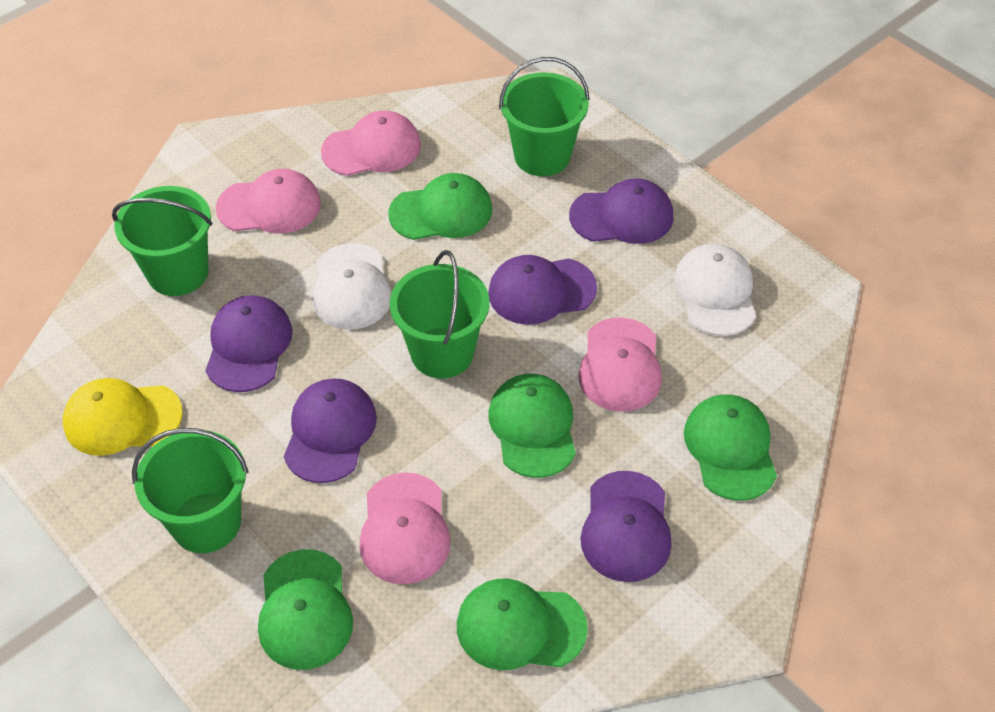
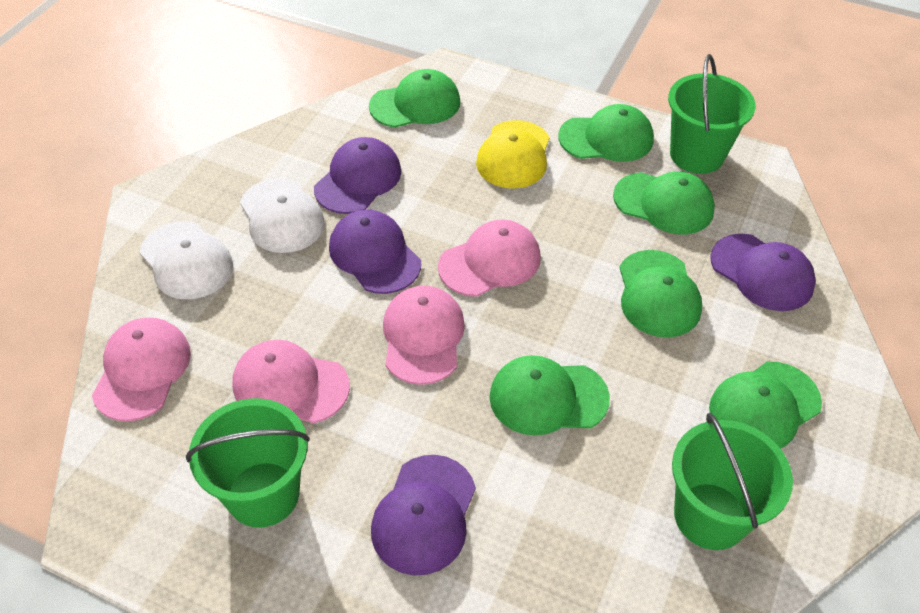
green bucket: [112,186,212,296] [132,428,248,553] [390,250,490,378] [499,57,590,176] = 4 -> [186,398,310,528] [668,54,756,174] [672,413,793,550] = 3
green cap: [258,550,353,670] [388,173,492,240] [457,578,588,670] [489,374,576,478] [684,394,777,501] = 5 -> [369,69,460,128] [489,355,610,436] [558,104,654,162] [613,171,715,234] [619,250,702,338] [709,362,822,449] = 6
purple cap: [205,295,292,392] [284,378,377,483] [488,255,597,325] [569,178,673,244] [581,471,672,582] = 5 -> [314,137,401,214] [329,209,421,294] [371,455,476,576] [710,234,816,311] = 4

